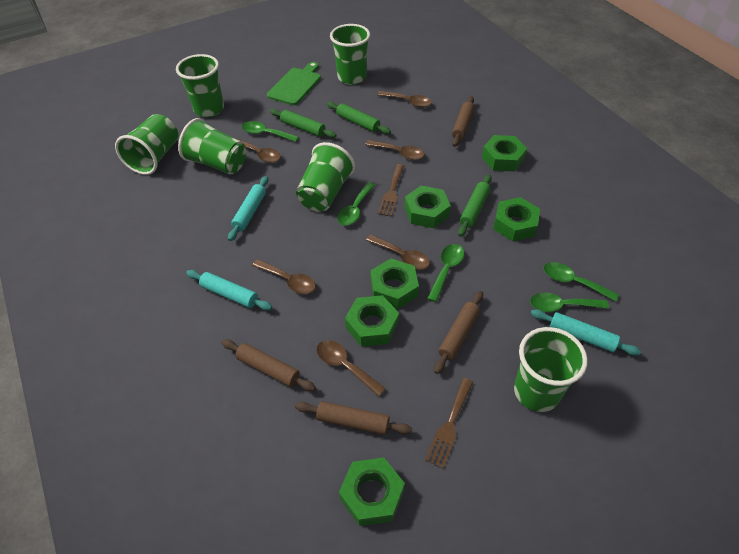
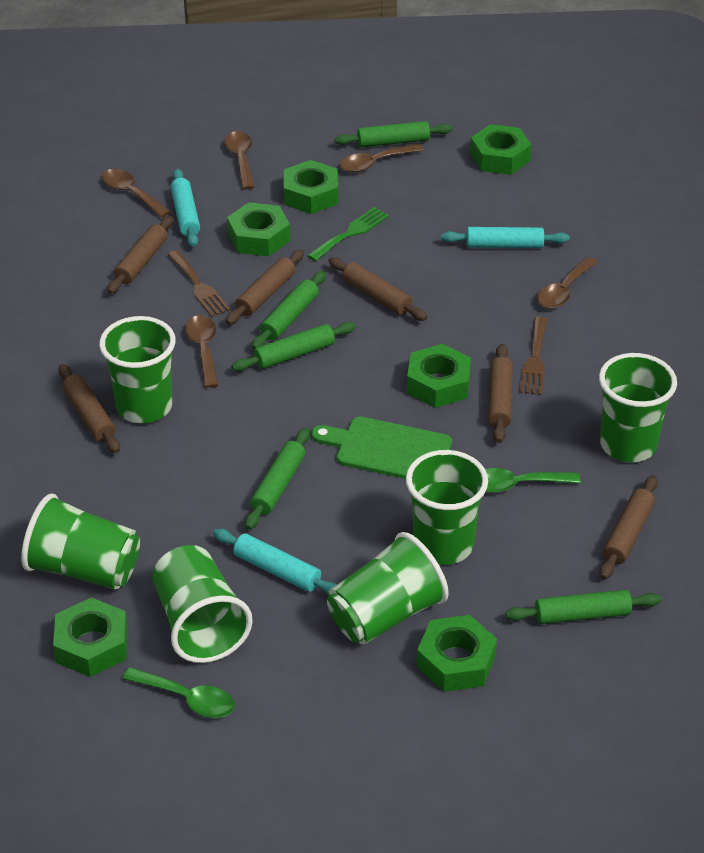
brown rolling pin: [222,339,316,391] [295,401,412,435] [434,291,483,374] [452,96,474,147] = 4 -> [58,364,120,453] [108,216,173,294] [226,249,304,325] [328,257,427,321] [488,344,513,443] [599,475,658,579] = 6
brown spoon: [235,138,281,163] [252,259,316,294] [316,340,386,397] [365,140,425,160] [366,235,430,270] [377,91,432,107] = 6 -> [102,169,170,218] [185,315,218,388] [225,131,254,189] [340,144,423,172] [537,257,597,309] = 5
green fork: none = 0 -> [307,207,389,261] = 1
green rolling pin: [270,109,337,138] [327,102,391,134] [458,174,492,237] = 3 -> [232,322,356,371] [245,428,310,530] [252,271,326,349] [334,121,452,147] [505,590,661,624] = 5
green spoon: [242,121,299,142] [337,182,375,226] [427,244,464,302] [530,293,609,312] [543,262,619,302] = 5 -> [123,667,235,718] [485,468,581,493] = 2

